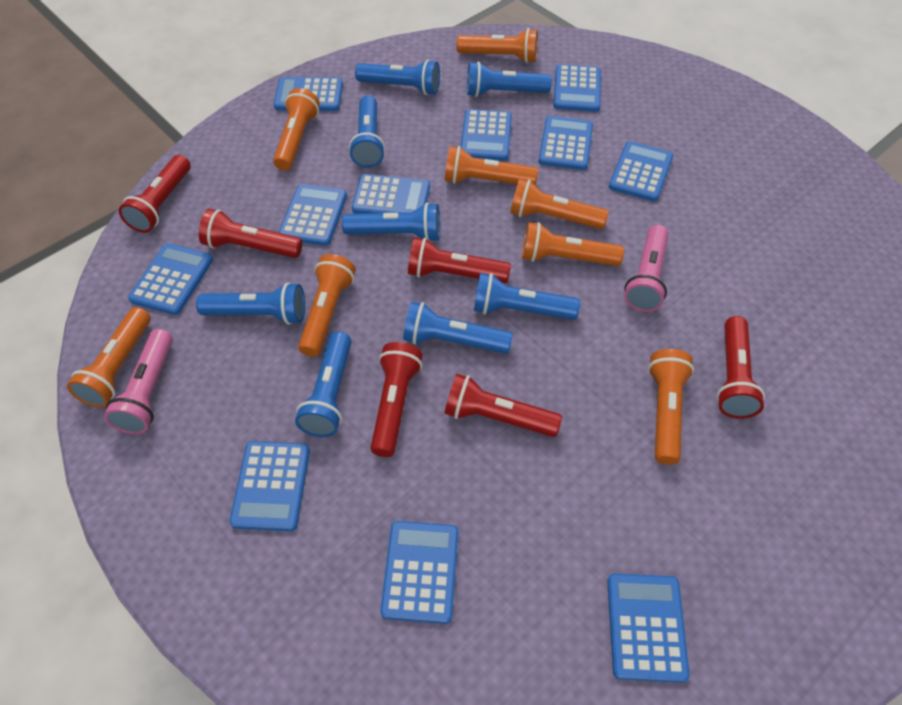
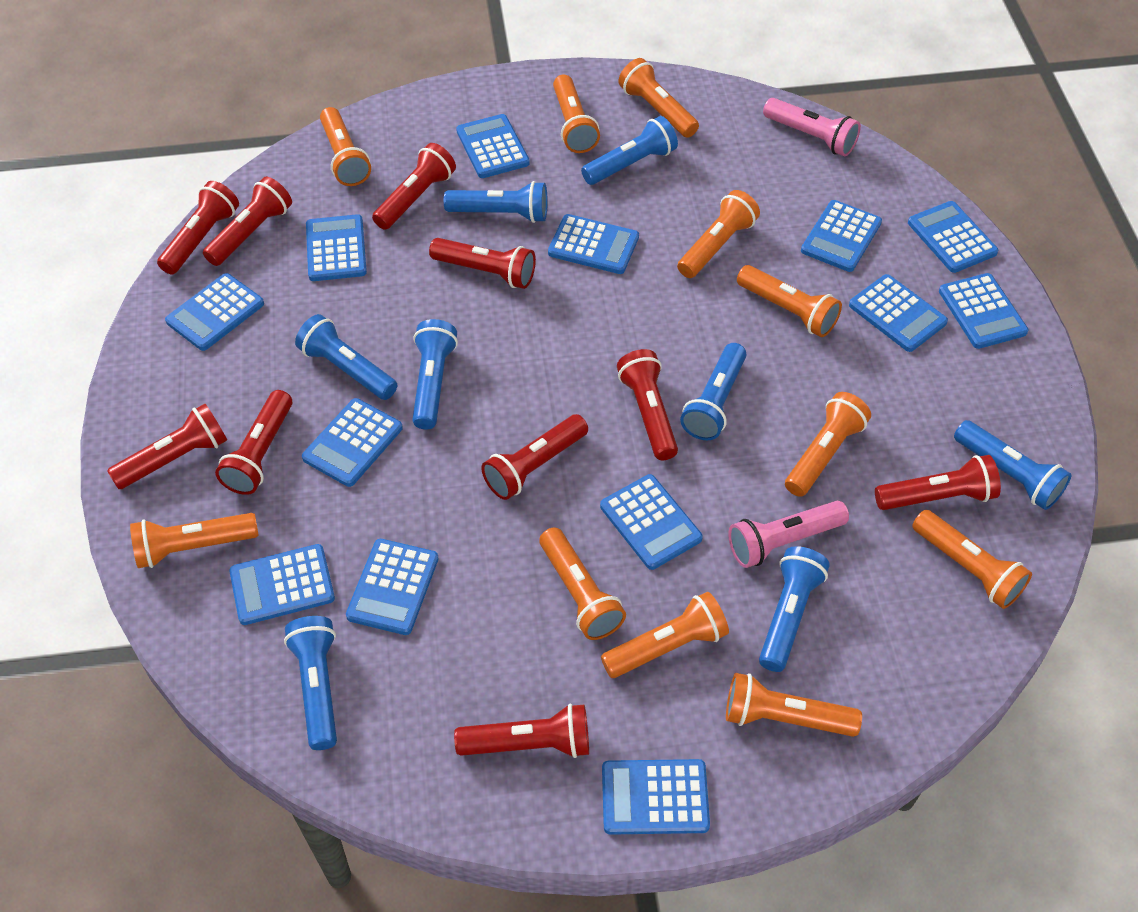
blue calculator: [128,243,213,315] [230,441,310,531] [274,77,343,111] [279,184,347,246] [352,174,430,214] [380,521,458,624] [461,109,512,161] [539,116,593,170] [554,64,601,112] [607,573,689,683] [609,141,673,202] = 11 -> [165,273,264,351] [229,544,335,625] [302,398,403,487] [306,214,367,281] [346,539,439,635] [456,114,530,178] [548,214,639,274] [600,474,703,570] [602,759,710,835] [801,200,882,272] [849,274,948,352] [908,201,998,273] [939,273,1029,349] = 13
orange flashlight: [67,307,151,408] [273,88,320,170] [298,254,356,357] [445,146,538,185] [456,28,538,63] [510,179,609,229] [522,222,624,266] [648,349,694,465] = 8 -> [130,513,259,568] [320,107,371,186] [539,527,626,640] [553,75,600,153] [601,592,729,678] [619,58,699,138] [677,190,760,278] [726,673,862,737] [737,265,842,337] [785,392,871,497] [912,510,1032,609] = 11
red flashlight: [119,155,191,233] [199,209,302,258] [370,342,423,457] [408,237,511,283] [445,374,562,437] [716,316,765,419] = 6 -> [107,404,227,489] [157,181,239,275] [203,177,292,266] [215,390,292,495] [372,143,456,230] [429,238,536,289] [454,704,589,758] [481,414,588,500] [617,349,678,460] [875,455,1001,510] = 10

